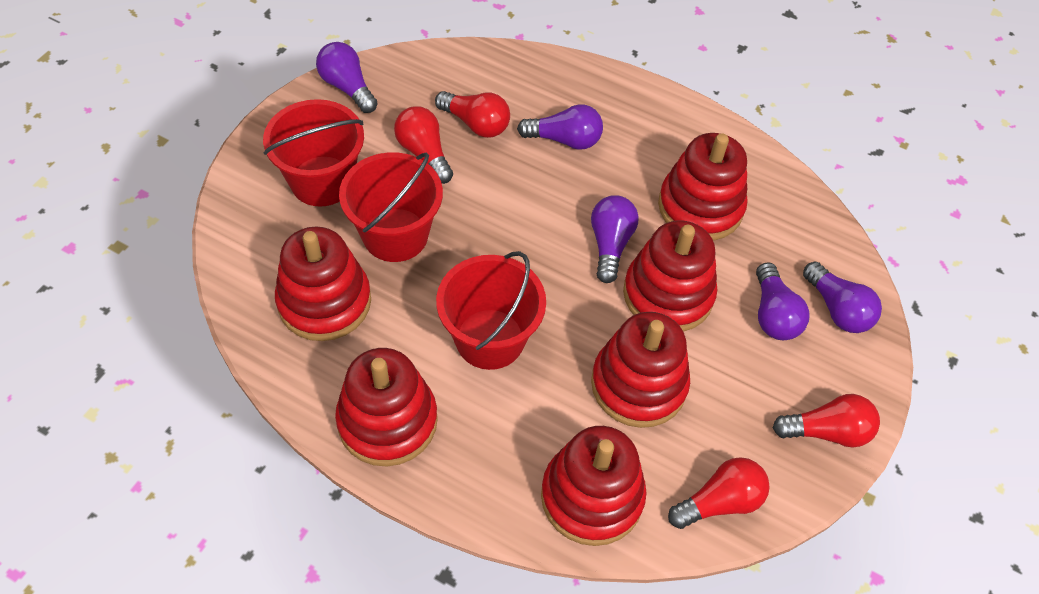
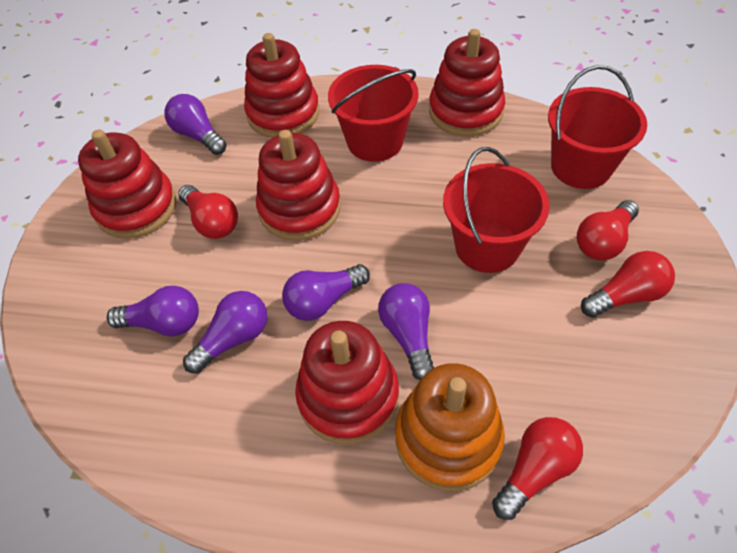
orange stacking toy: none = 0 -> [395,363,505,491] = 1
red stacking toy: [275,226,371,341] [335,348,438,466] [541,426,646,546] [591,312,690,428] [623,220,717,332] [658,133,748,241] = 6 -> [78,130,176,239] [244,33,319,138] [256,130,341,241] [295,321,399,445] [429,29,505,136] = 5

